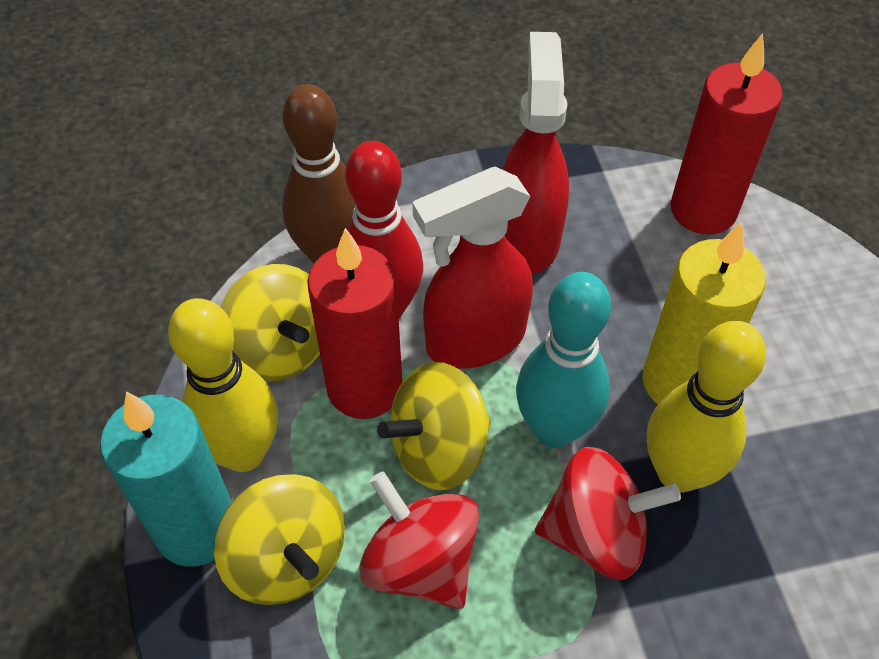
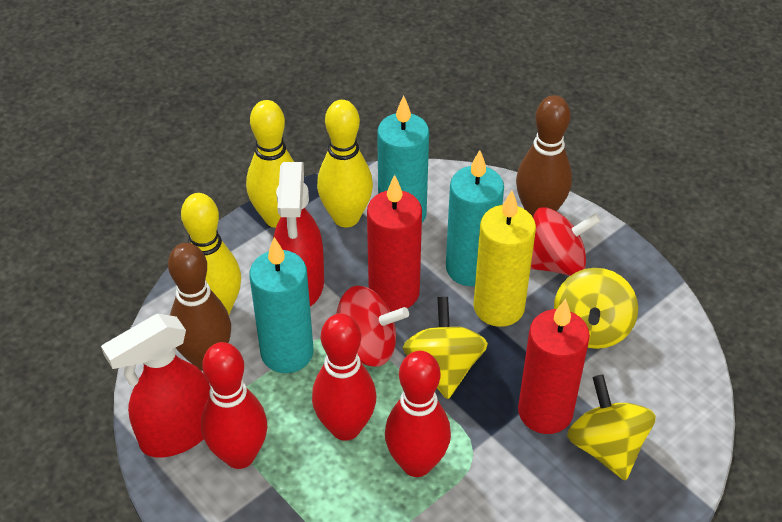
brown bowling pin: [282,84,355,264] = 1 -> [168,243,231,371] [516,95,572,217] = 2
red bowling pin: [345,141,423,318] = 1 -> [201,342,267,469] [312,313,376,441] [385,351,451,477] = 3
turquoise bowling pin: [516,272,611,448] = 1 -> none = 0
turquoise candle: [100,392,232,567] = 1 -> [249,237,314,373] [377,95,429,223] [446,150,504,286] = 3
yellow bowling pin: [168,298,278,472] [647,321,766,492] = 2 -> [181,193,241,315] [246,100,294,228] [317,100,373,227] = 3

